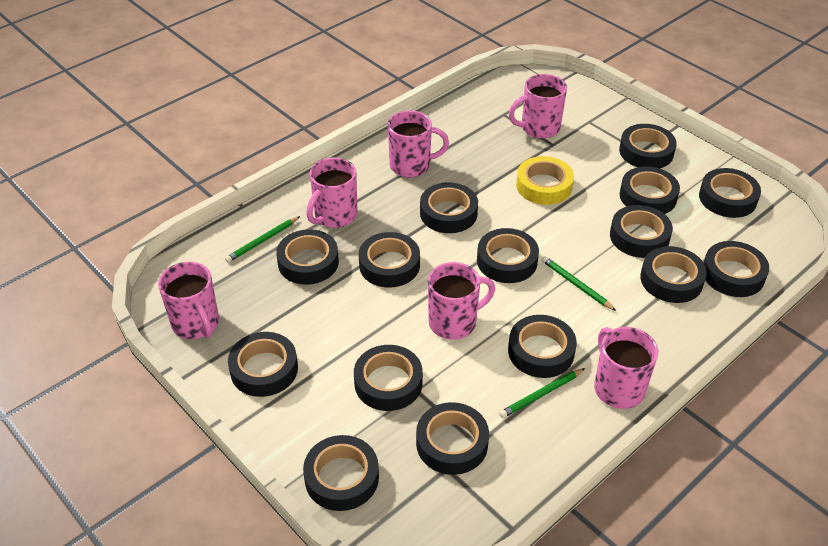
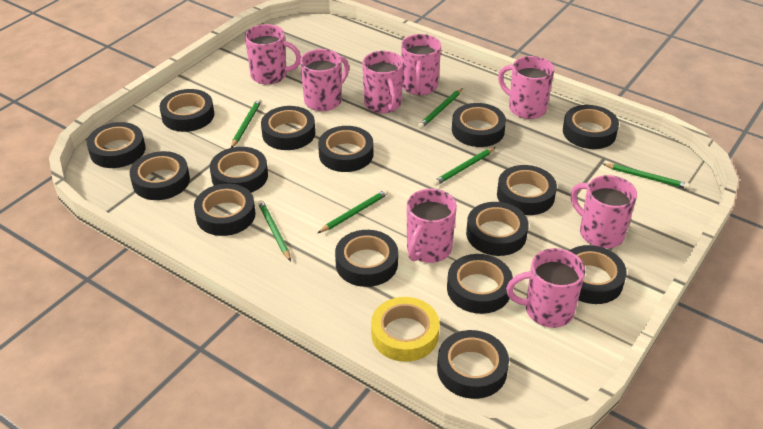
green pencil: [225,216,300,262] [499,368,585,418] [542,256,616,311] = 3 -> [231,99,261,148] [258,200,291,261] [318,189,389,233] [418,88,463,129] [433,147,496,186] [603,163,690,189] = 6
pink mug: [158,262,219,339] [306,158,357,228] [388,110,449,177] [428,262,495,340] [509,74,567,138] [594,327,658,409] = 6 -> [245,24,301,85] [300,49,349,111] [362,51,404,113] [401,34,441,95] [407,189,457,263] [498,56,554,119] [506,248,585,328] [571,175,637,248] = 8

